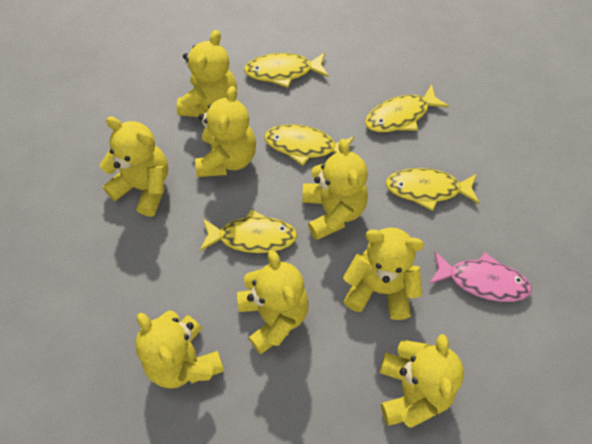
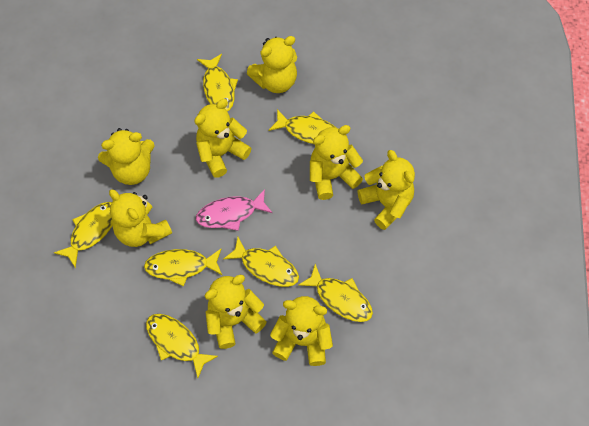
yellow fish: [200,209,297,253] [244,52,329,88] [264,124,354,166] [365,84,449,132] [386,168,479,211] = 5 -> [54,202,113,268] [144,249,222,286] [146,314,218,378] [197,54,238,111] [223,237,299,287] [269,109,336,144] [298,264,373,322] = 7

